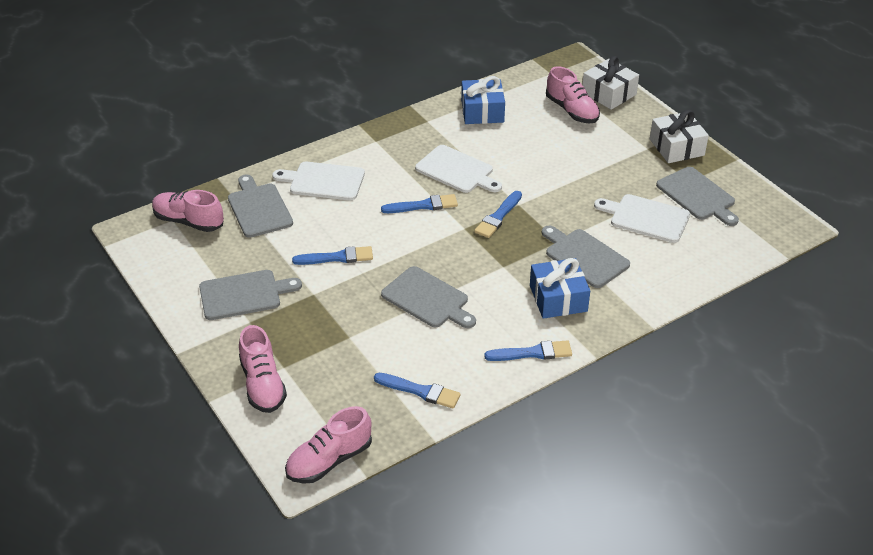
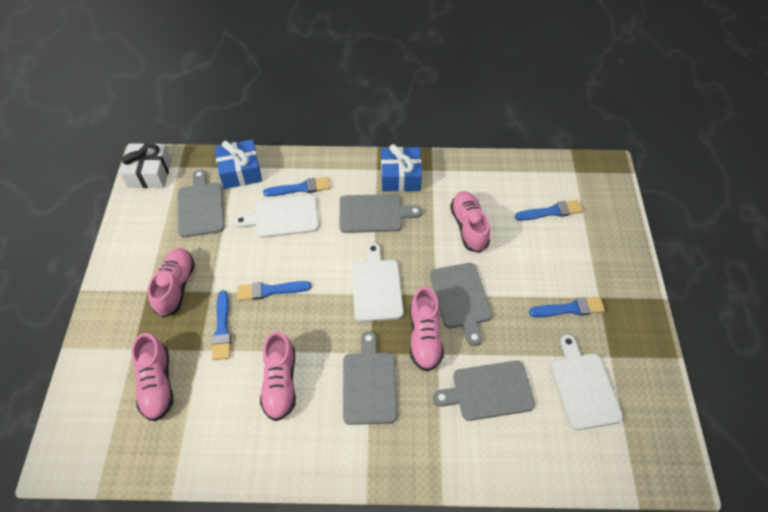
pink shoe: [152,190,224,232] [239,325,287,413] [285,406,372,484] [546,66,600,123] = 4 -> [132,333,173,421] [148,248,195,318] [260,331,296,421] [410,287,444,372] [450,191,490,253] = 5
white gift: [582,56,639,110] [650,110,709,163] = 2 -> [119,143,172,188] = 1

